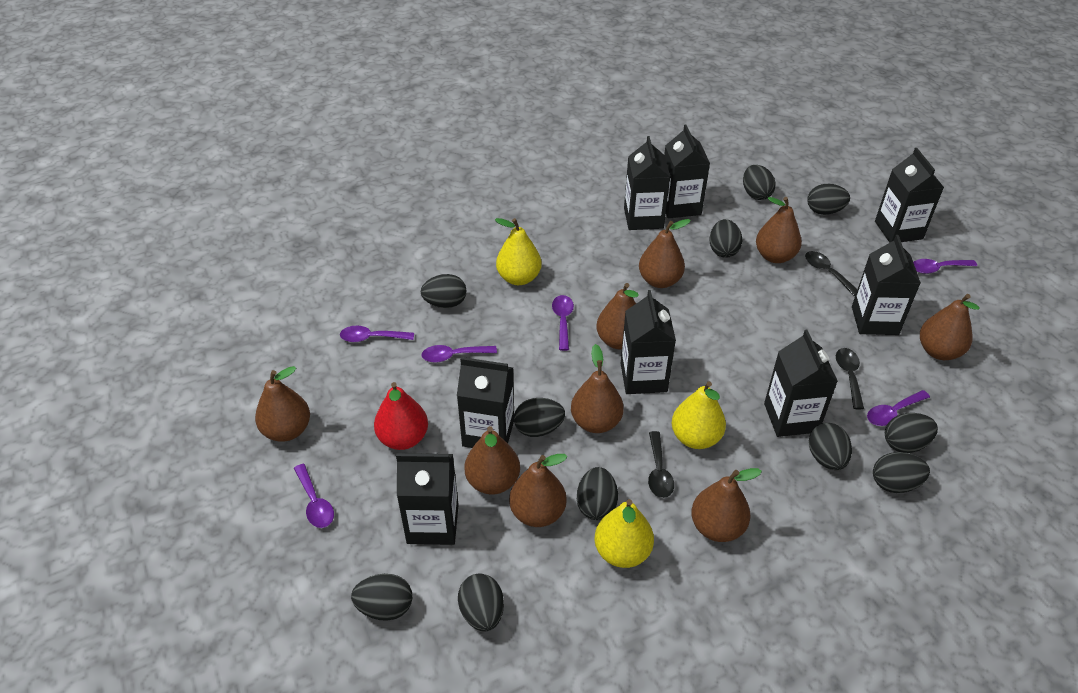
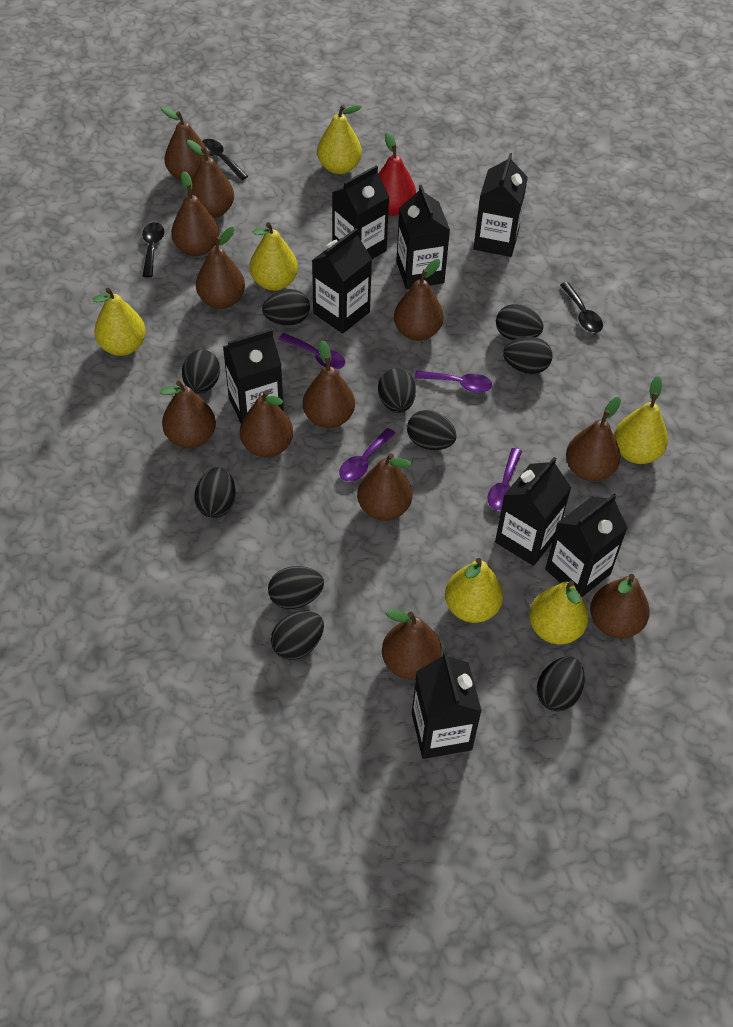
black egg: [351,574,412,621] [421,274,466,308] [458,573,504,632] [514,398,565,437] [577,467,618,520] [709,219,742,258] [743,165,776,200] [807,184,850,215] [809,423,852,470] [873,452,930,493] [885,413,938,453] = 11 -> [182,350,220,394] [194,467,235,518] [262,289,310,326] [268,566,324,609] [271,611,324,660] [378,368,416,413] [407,410,456,450] [496,304,544,340] [503,336,553,374] [537,657,585,712] = 10
brown pear: [255,366,310,442] [464,426,520,494] [509,454,567,527] [571,344,624,433] [596,283,639,350] [639,219,691,288] [691,468,762,542] [756,197,802,263] [920,294,980,360] = 9 -> [160,107,210,181] [160,381,216,448] [171,171,219,256] [187,140,234,218] [196,227,245,309] [240,390,293,457] [303,340,355,428] [357,453,412,521] [382,609,442,680] [394,259,444,341] [566,397,621,481] [590,574,650,639] = 12
purple spoon: [294,464,334,528] [340,326,414,342] [421,345,497,363] [552,295,574,351] [867,390,930,426] [913,259,977,274] = 6 -> [278,333,345,369] [339,428,396,481] [414,371,492,393] [487,448,522,511] = 4
yellow pear: [495,218,542,285] [595,499,654,568] [672,381,726,449] = 3 -> [92,288,146,356] [250,222,298,291] [317,105,362,174] [445,558,503,623] [529,581,589,644] [614,376,668,464] = 6

